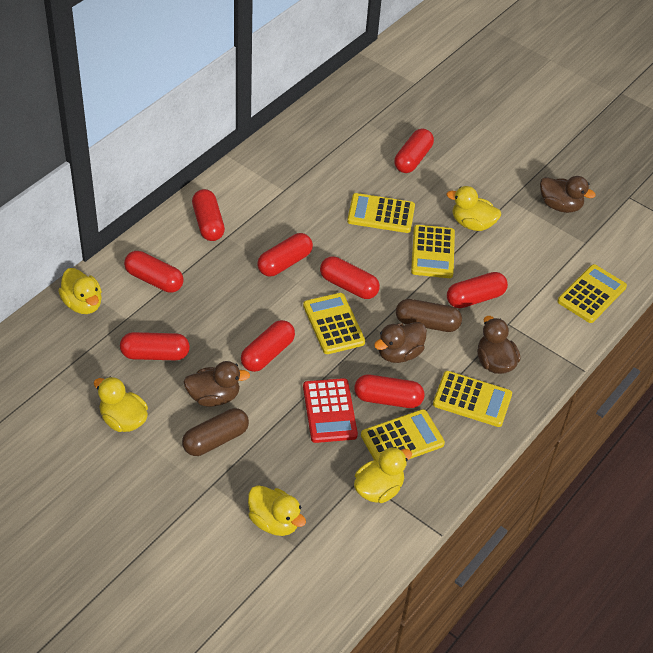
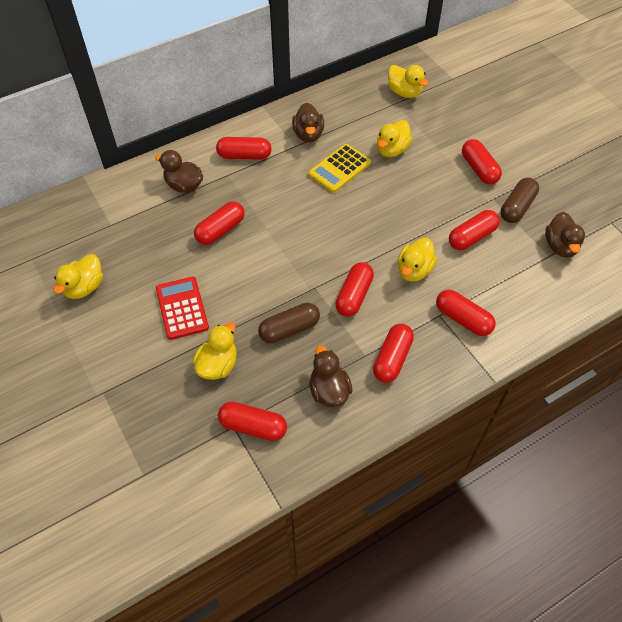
red capsule: [120,332,190,360] [124,251,184,293] [192,189,225,241] [241,320,295,372] [257,233,313,276] [320,256,380,299] [354,374,424,408] [394,129,434,173] [447,272,508,308] = 9 -> [194,201,245,245] [216,137,272,160] [218,402,287,441] [335,262,374,317] [373,324,414,383] [436,290,496,336] [449,210,500,250] [462,139,502,184] = 8
yellow calculator: [303,293,365,354] [347,193,415,233] [361,409,445,461] [411,225,455,278] [433,371,512,427] [557,264,627,323] = 6 -> [308,144,371,193] = 1

